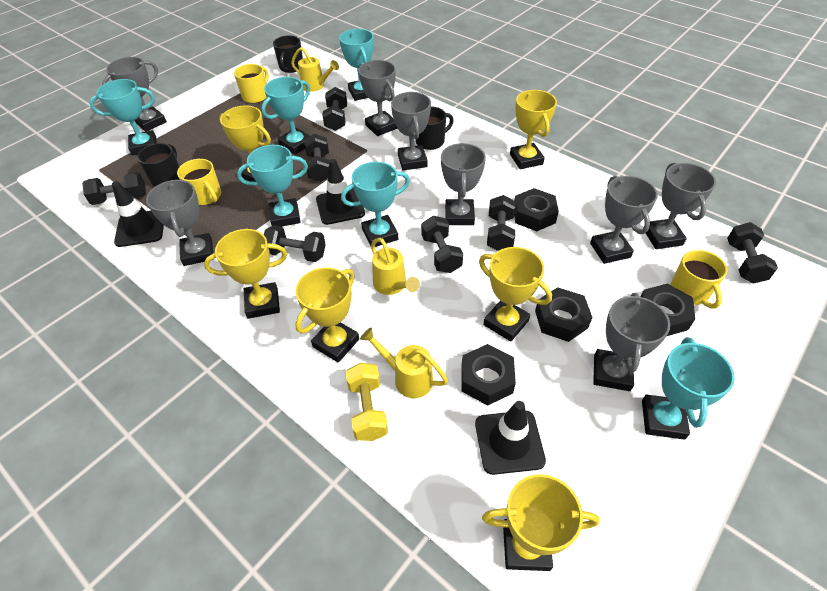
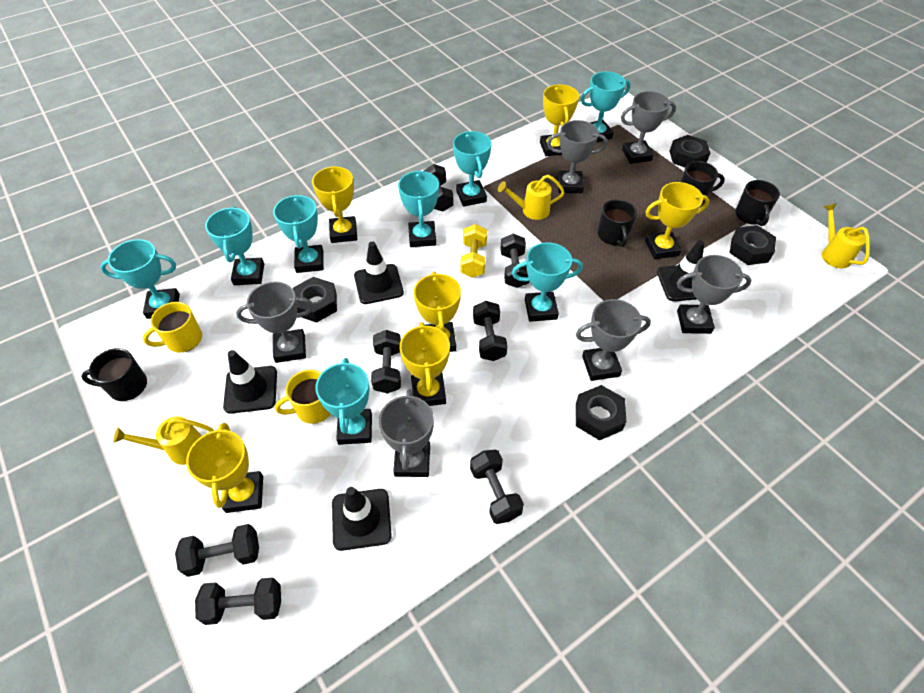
black mug: [137,143,179,187] [273,35,303,73] [415,106,454,150] = 3 -> [81,348,147,401] [598,199,637,247] [681,161,725,203] [735,180,780,226] = 4
black traffic cone: [112,181,164,247] [316,159,365,225] [475,401,546,475] = 3 -> [223,350,277,414] [332,487,392,551] [354,242,404,304] [657,240,704,301] = 4
grey trophy: [102,57,167,132] [146,180,214,266] [358,60,397,136] [391,92,431,170] [441,143,486,225] [590,176,658,264] [593,293,670,391] [646,163,716,249] = 8 -> [236,281,314,363] [379,390,434,477] [547,120,608,193] [576,299,651,381] [621,91,676,164] [677,255,752,334] = 6
turquoise trophy: [90,79,157,155] [237,145,308,226] [261,77,310,155] [339,29,374,101] [341,162,410,247] [642,337,735,440] = 6 -> [100,239,180,319] [205,206,264,285] [273,194,324,273] [315,358,372,445] [398,170,439,247] [453,131,491,207] [512,242,583,322] [581,71,630,143] = 8
yellow mug: [177,159,221,206] [234,64,269,103] [670,250,727,309] = 3 -> [143,302,202,352] [275,370,331,424] = 2

